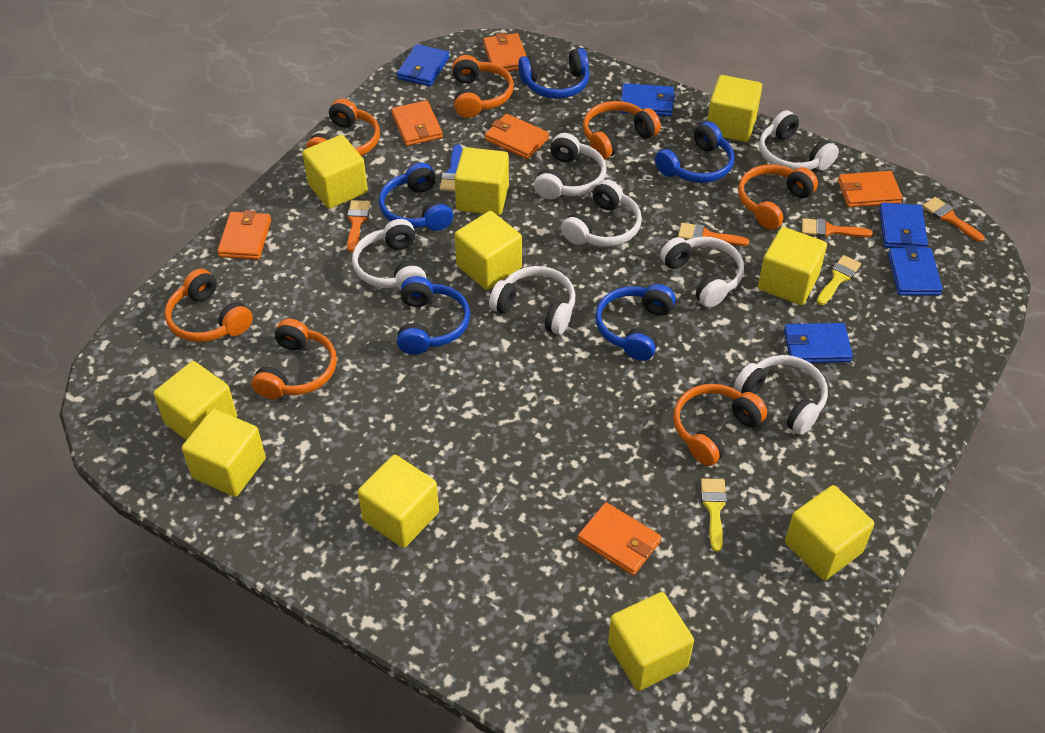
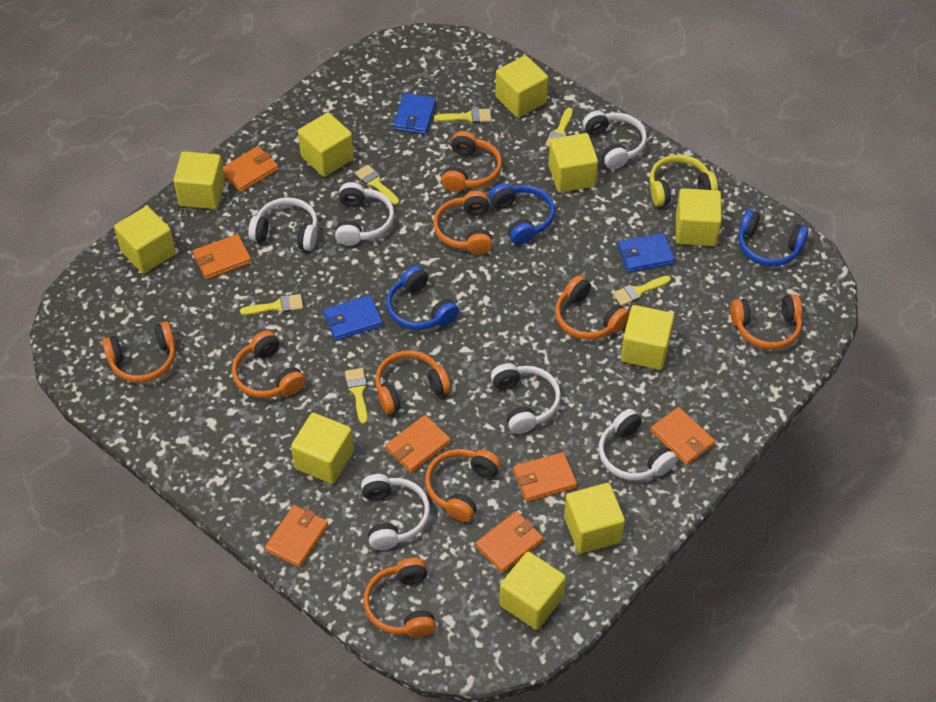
blue brush: [440,144,462,191] = 1 -> none = 0
blue headphones: [379,163,453,231] [397,276,470,355] [518,48,589,99] [595,284,676,361] [655,121,734,183] = 5 -> [386,265,459,330] [489,183,555,245] [738,209,809,267] = 3
blue wallet: [397,44,449,86] [620,83,675,116] [784,323,853,363] [879,203,928,248] [888,245,943,296] = 5 -> [323,295,383,341] [393,93,436,134] [617,233,675,273] = 3
orange brush: [347,200,370,252] [678,223,749,246] [802,218,873,237] [922,197,985,242] = 4 -> none = 0
orange headphones: [165,269,253,342] [252,318,337,399] [306,98,380,156] [452,55,514,118] [583,101,661,159] [673,384,767,466] [738,164,818,230] = 7 -> [102,322,175,383] [232,330,306,398] [364,558,436,638] [375,350,451,414] [425,449,501,522] [433,191,493,255] [441,131,502,192] [555,275,630,340] [730,294,802,350] = 9
orange wallet: [217,210,271,260] [392,100,443,146] [483,33,527,71] [485,114,549,159] [578,502,661,575] [838,171,903,207] = 6 -> [193,234,252,279] [223,146,279,192] [265,505,328,568] [385,415,451,473] [475,511,543,573] [513,452,577,502] [650,407,715,465] = 7
white headphones: [352,219,427,290] [489,266,575,335] [534,133,607,200] [561,179,642,247] [660,236,744,308] [734,355,828,435] [759,110,839,170] = 7 -> [248,197,318,251] [335,182,394,246] [361,474,430,550] [491,363,561,434] [583,111,647,169] [599,409,677,480] = 6
yellow brush: [701,478,727,552] [817,255,861,305] = 2 -> [240,294,303,315] [345,368,368,424] [355,165,399,205] [434,108,491,123] [545,108,573,147] [613,276,671,306] = 6
yellow headphones: none = 0 -> [650,155,718,207] = 1

